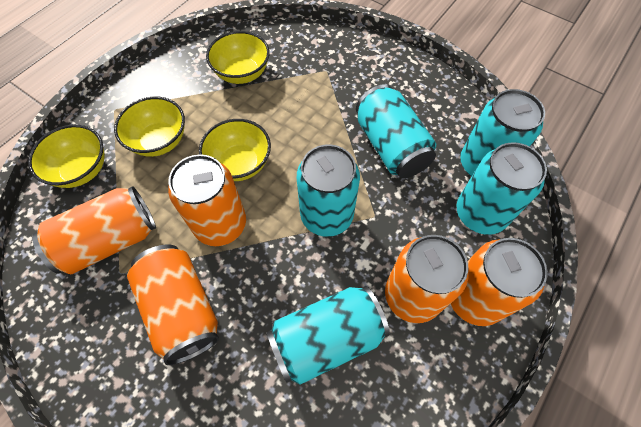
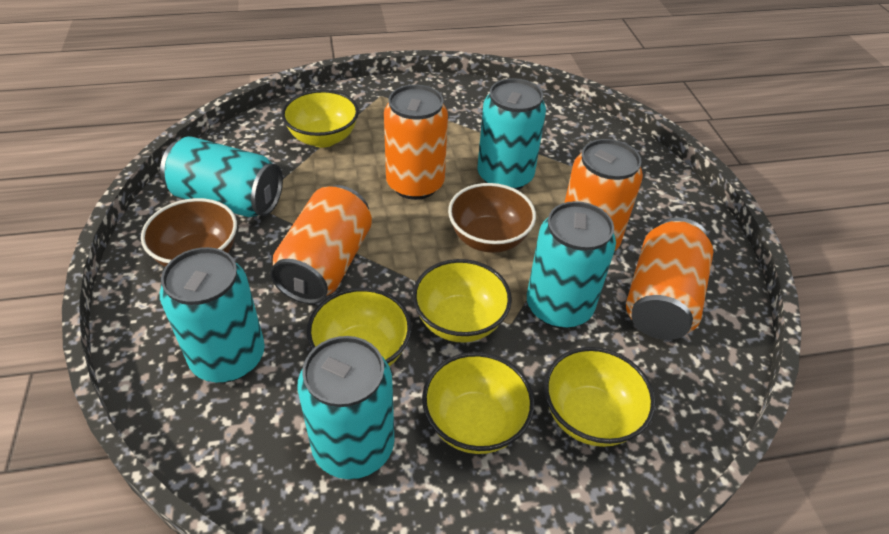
brown bowl: none = 0 -> [141,198,237,267] [448,183,536,253] = 2
orange can: [32,186,156,274] [127,245,219,365] [168,154,246,246] [385,235,469,323] [451,238,548,326] = 5 -> [270,185,372,304] [384,85,448,200] [564,139,643,251] [626,217,714,340] = 4
yellow bowl: [28,125,105,188] [114,96,185,157] [199,119,271,181] [206,31,270,84] = 4 -> [282,90,359,148] [307,288,412,367] [413,259,512,342] [422,352,534,454] [544,347,655,447] = 5

